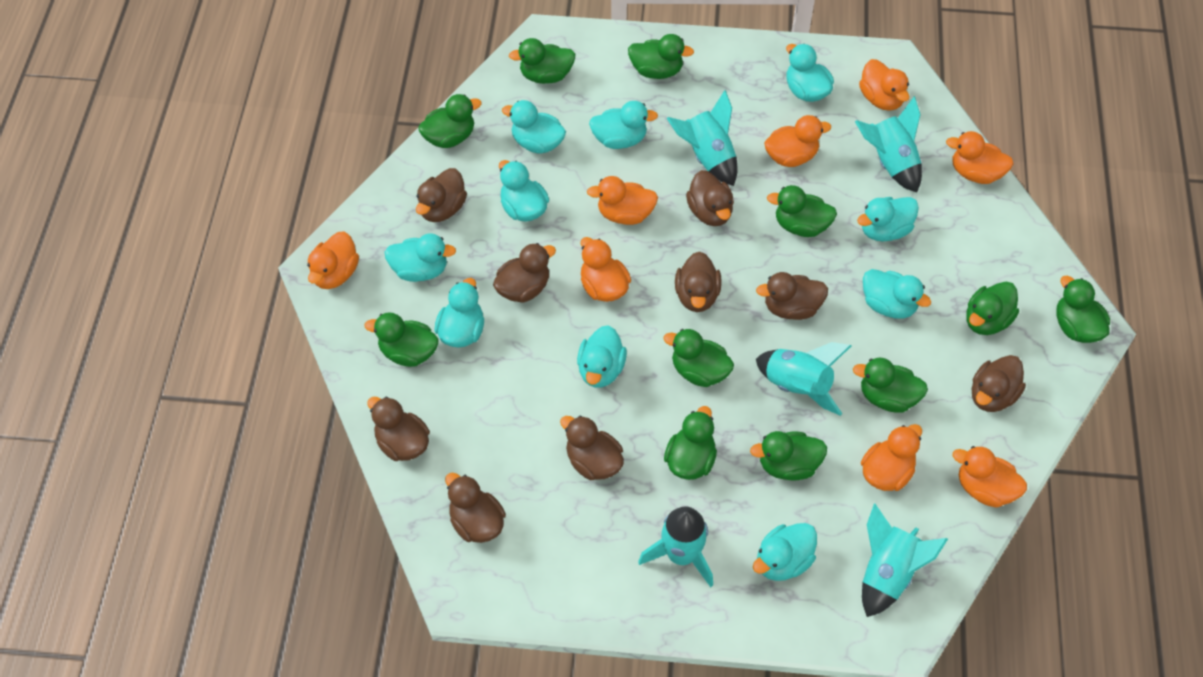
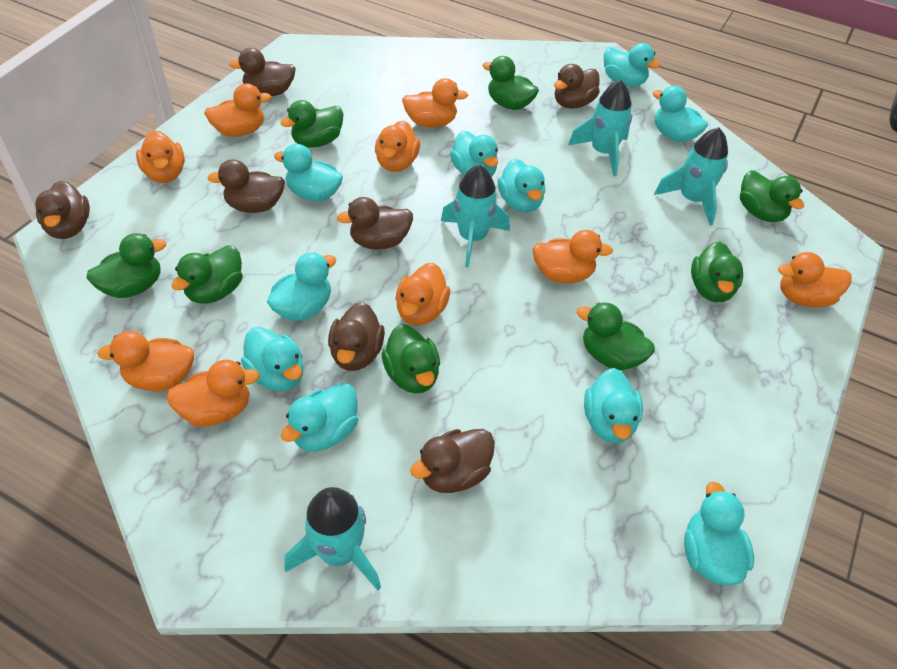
brown duck: [367,397,430,461] [416,168,467,222] [445,473,506,543] [493,243,556,303] [560,415,624,480] [675,252,722,312] [686,170,734,226] [756,272,828,320] [972,355,1026,412] = 9 -> [35,180,90,239] [207,159,285,213] [229,48,296,96] [328,302,385,371] [337,197,413,250] [410,429,495,493] [554,64,600,109] = 7
green duck: [365,312,439,367] [418,94,482,148] [509,38,575,84] [628,34,694,79] [663,329,734,387] [664,406,717,480] [750,431,827,480] [767,185,837,237] [853,358,928,413] [966,282,1019,335] [1056,276,1110,343] = 11 -> [86,233,166,298] [171,245,243,304] [280,100,343,148] [382,324,440,393] [482,56,539,110] [577,302,655,371] [691,241,743,302] [740,170,804,222] = 8
orange duck: [307,232,359,289] [580,237,631,302] [587,176,658,225] [764,115,831,167] [859,59,910,111] [861,424,922,491] [946,131,1013,184] [953,446,1027,508] = 8 -> [97,331,194,391] [136,130,185,183] [166,360,260,427] [204,83,272,137] [375,121,420,172] [395,263,450,326] [402,78,468,128] [532,230,613,283] [778,252,852,307] = 9
turquoise rocket: [638,506,713,587] [667,90,738,186] [756,342,851,416] [855,96,922,192] [862,503,948,617] = 5 -> [284,487,381,590] [441,165,510,267] [568,80,632,176] [654,127,728,226] = 4

